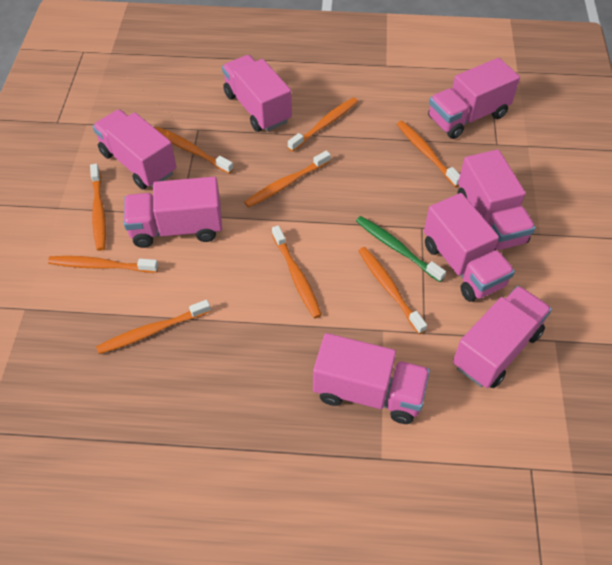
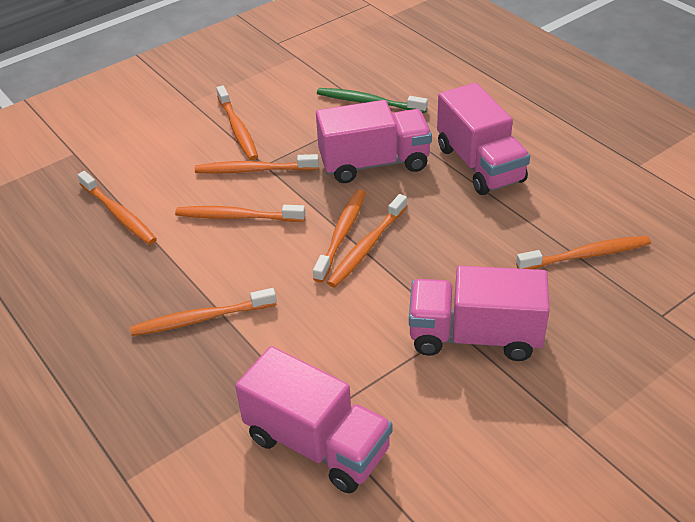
orange toothbrush: [48,256,159,273] [90,164,106,251] [96,300,211,354] [155,127,234,174] [244,150,331,208] [272,225,322,319] [288,97,358,152] [358,247,427,334] [397,121,460,187] = 9 -> [77,171,157,245] [130,288,277,336] [175,205,306,222] [195,154,319,174] [216,86,258,160] [313,189,366,283] [327,194,407,288] [516,236,651,269] = 8
pink truck: [92,109,176,189] [124,177,222,248] [222,55,292,132] [313,333,430,424] [424,193,515,302] [428,58,520,139] [453,286,552,388] [458,149,536,251] = 8 -> [235,346,393,493] [316,100,432,183] [409,266,550,361] [437,83,530,195] = 4

